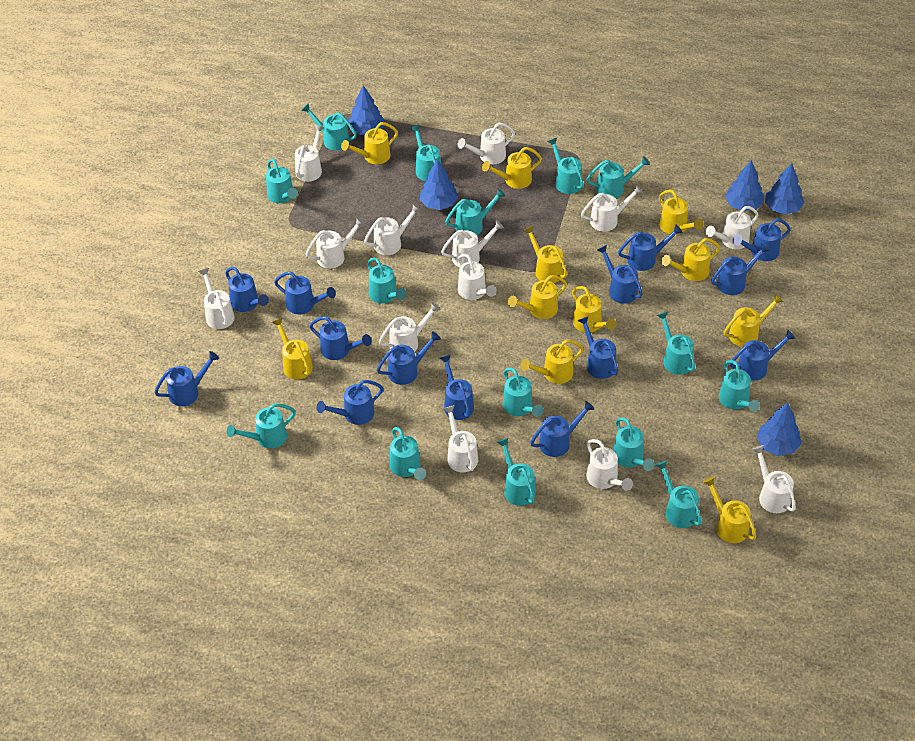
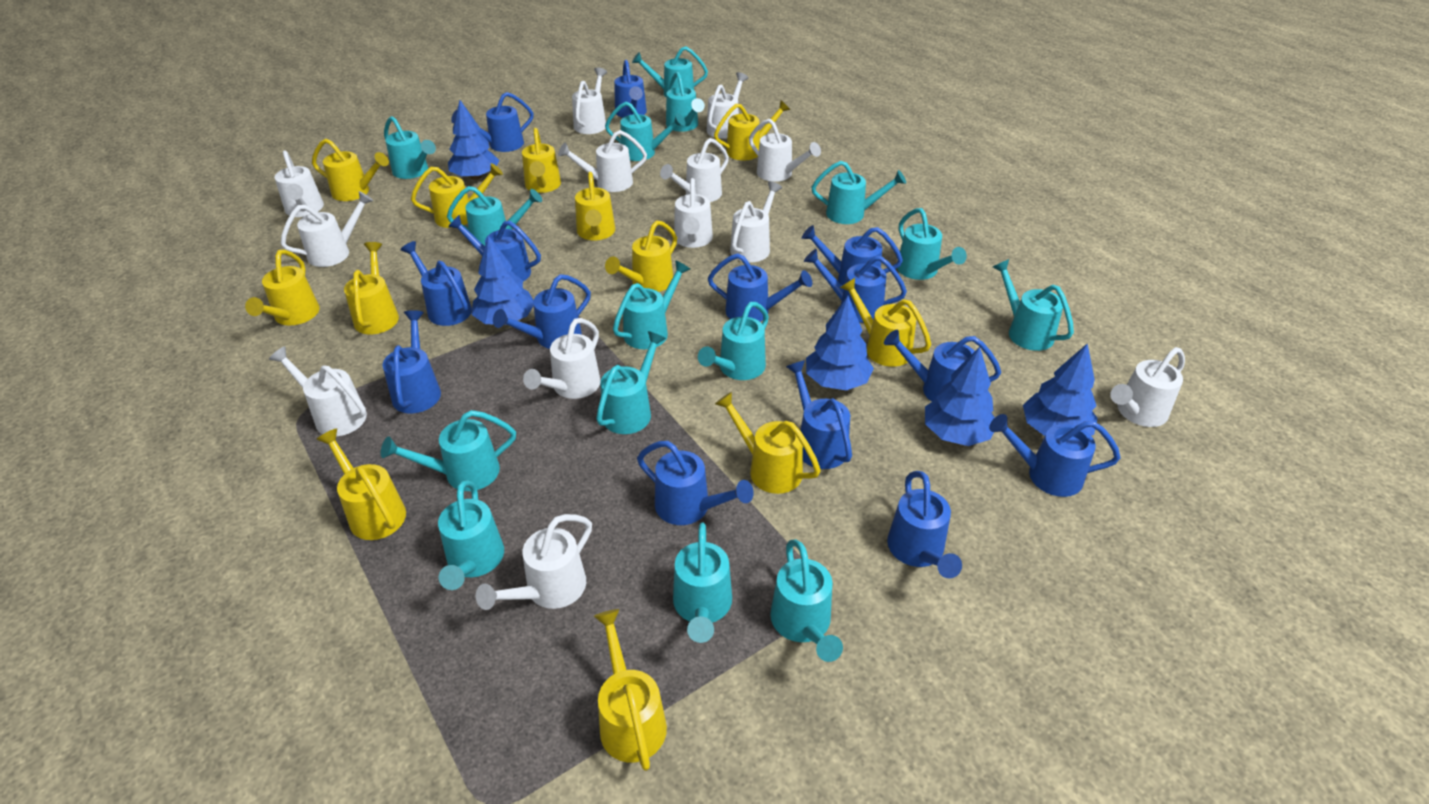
yellow watering can: [272,318,313,379] [341,122,398,164] [482,147,542,189] [508,275,567,319] [520,340,584,384] [523,226,567,283] [572,286,617,332] [659,190,704,235] [661,238,720,281] [703,476,756,543] [724,294,783,347] = 11 -> [245,250,320,325] [312,138,389,201] [316,428,406,540] [344,242,399,334] [411,163,503,228] [522,128,561,193] [575,171,615,240] [594,609,667,771] [605,220,677,292] [714,100,790,161] [715,392,821,494] [840,278,931,367] = 12

